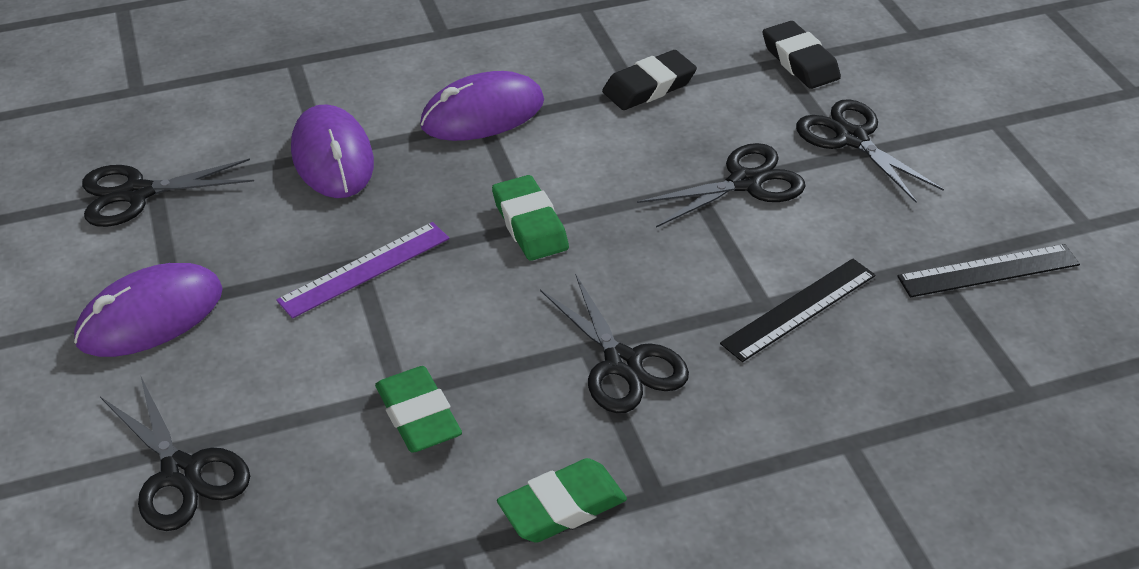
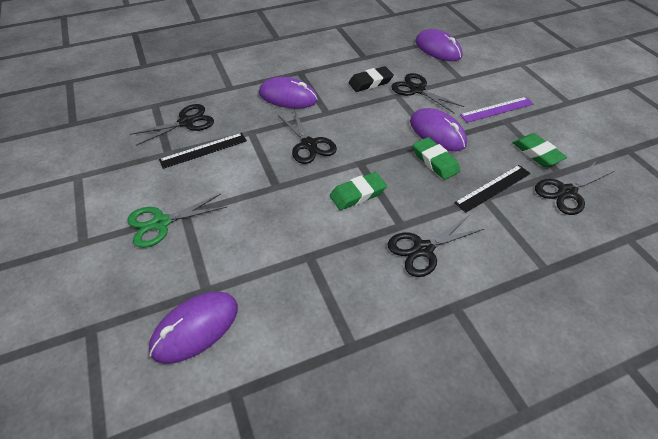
black eraser: [602,50,697,110] [763,21,841,89] = 2 -> [348,66,394,92] = 1
green scissors: none = 0 -> [127,194,227,248] = 1
purple mouse: [74,263,223,357] [291,104,374,198] [420,71,544,141] = 3 -> [149,292,238,364] [259,77,318,109] [410,108,467,151] [415,29,462,61] = 4

